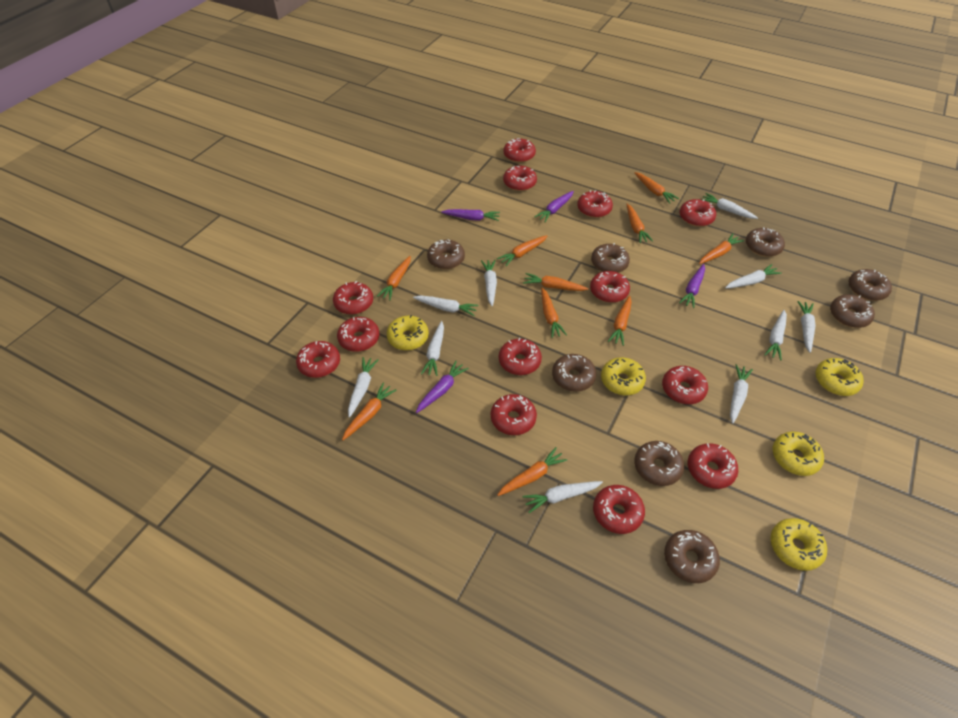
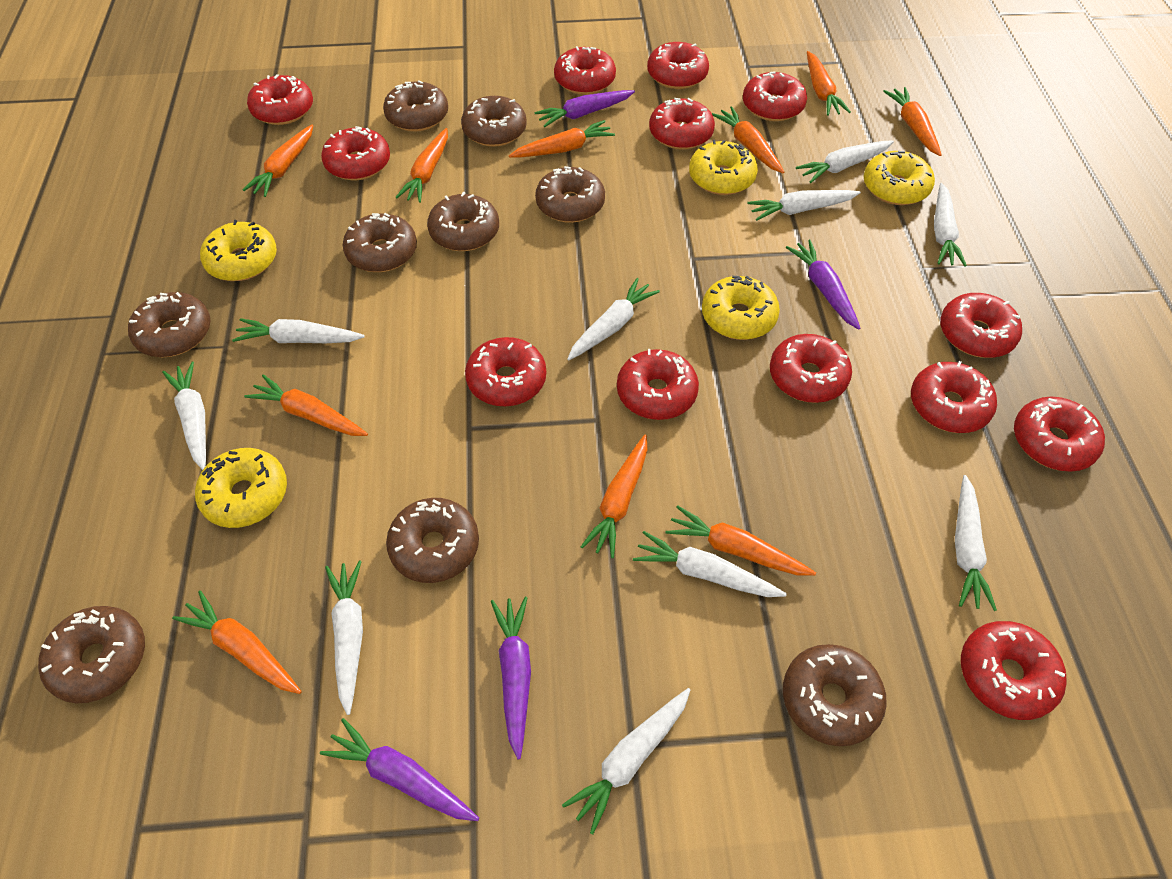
brown donut: [427,239,465,269] [552,354,596,392] [591,243,630,273] [634,441,684,486] [664,530,720,583] [746,227,785,257] [830,295,875,328] [848,269,892,301] = 8 -> [38,606,145,703] [128,292,211,357] [343,213,417,272] [383,80,448,131] [386,498,479,583] [427,192,499,251] [461,96,527,147] [535,166,605,223] [783,644,887,746] = 9

